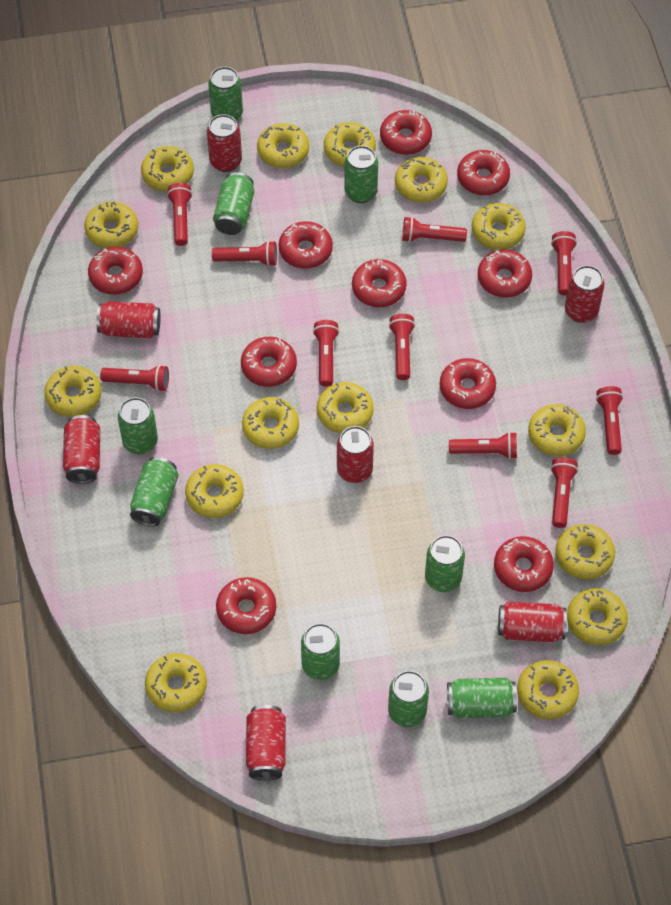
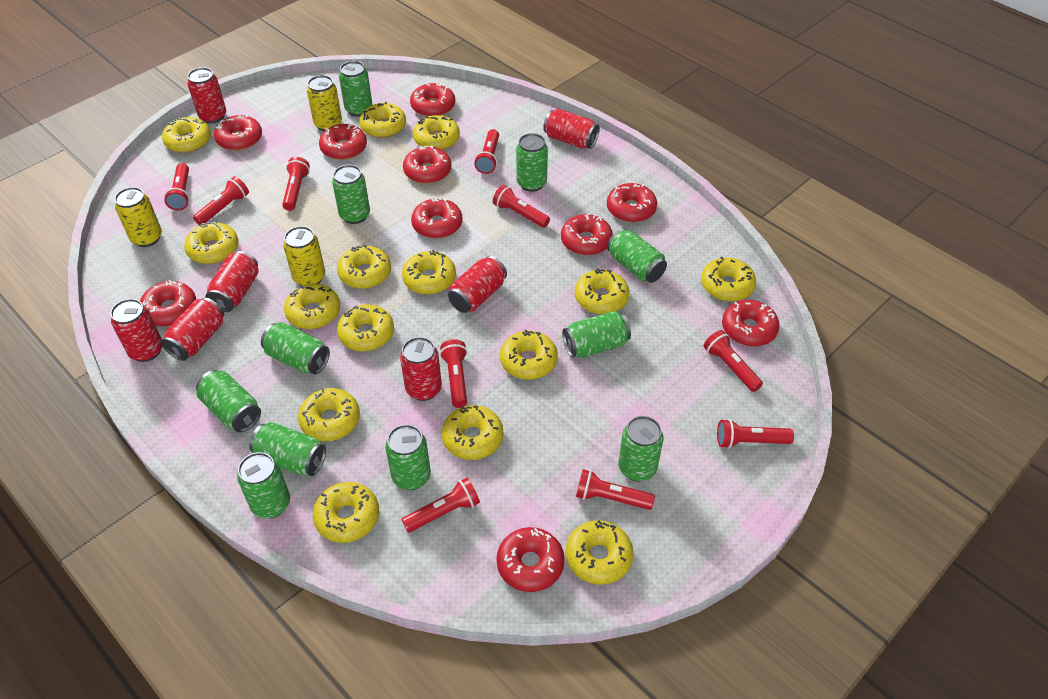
green can: [118,397,158,454] [130,457,178,527] [208,67,243,121] [213,172,254,235] [301,623,340,680] [344,146,378,203] [388,671,429,727] [425,535,465,592] [447,678,517,718] = 9 -> [196,370,261,432] [237,452,290,518] [249,422,326,476] [261,322,330,374] [332,165,370,224] [339,61,373,117] [385,424,431,490] [516,133,548,192] [562,311,631,358] [607,228,667,283] [618,416,663,481] = 11
yellow can: none = 0 -> [115,187,162,247] [283,226,325,286] [307,75,342,131] = 3

